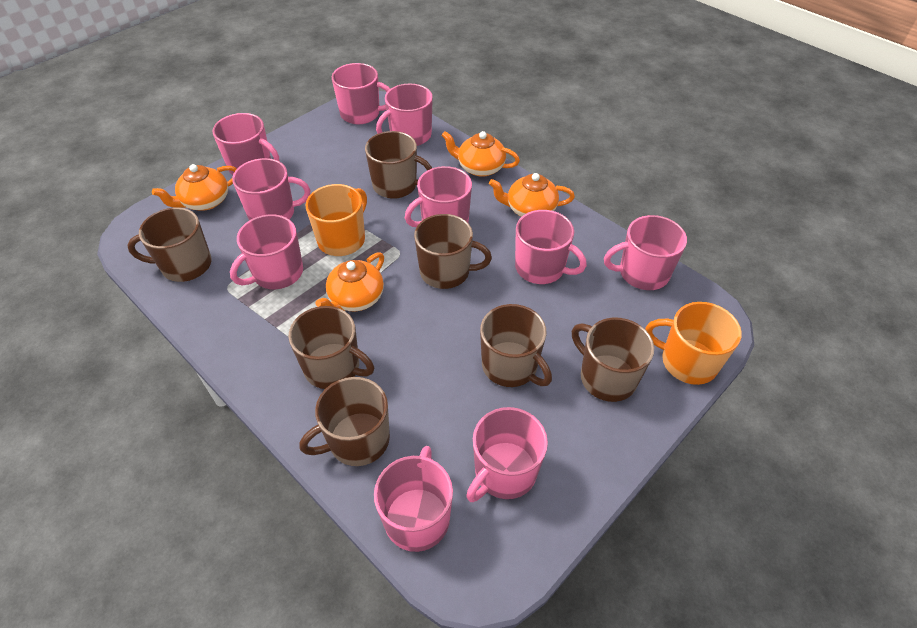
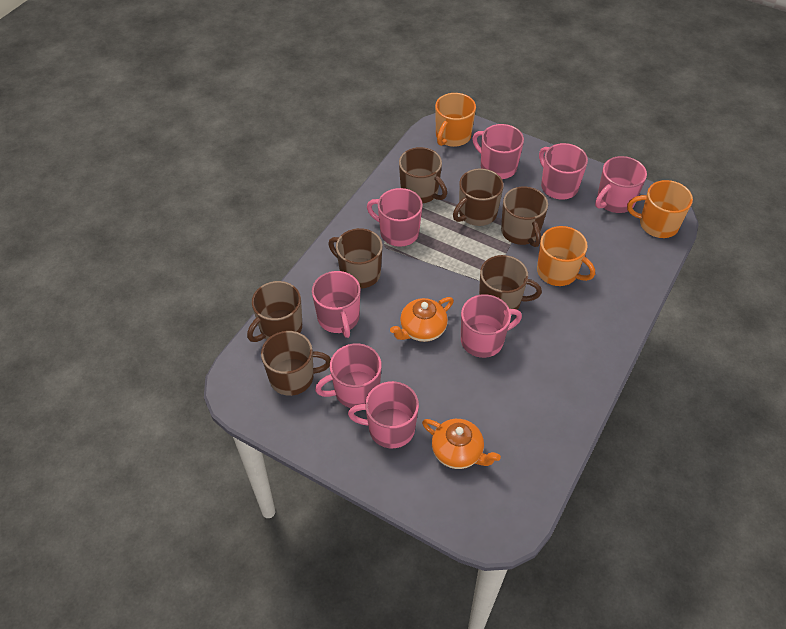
orange mug: [306,184,367,256] [645,302,742,385] = 2 -> [435,93,476,147] [537,226,595,286] [627,180,693,238] = 3
orange teapot: [152,164,237,211] [316,252,384,311] [441,131,520,177] [489,173,575,217] = 4 -> [390,297,454,342] [422,419,501,469] = 2
pink mug: [212,113,279,175] [230,214,303,289] [232,158,310,220] [332,63,390,124] [374,446,453,552] [376,84,433,146] [405,166,472,227] [466,407,548,502] [515,210,587,284] [604,215,687,290] = 10 -> [312,271,361,338] [315,343,382,408] [348,381,419,448] [367,188,423,247] [461,294,522,358] [472,124,524,179] [539,143,588,200] [595,156,647,213] = 8

